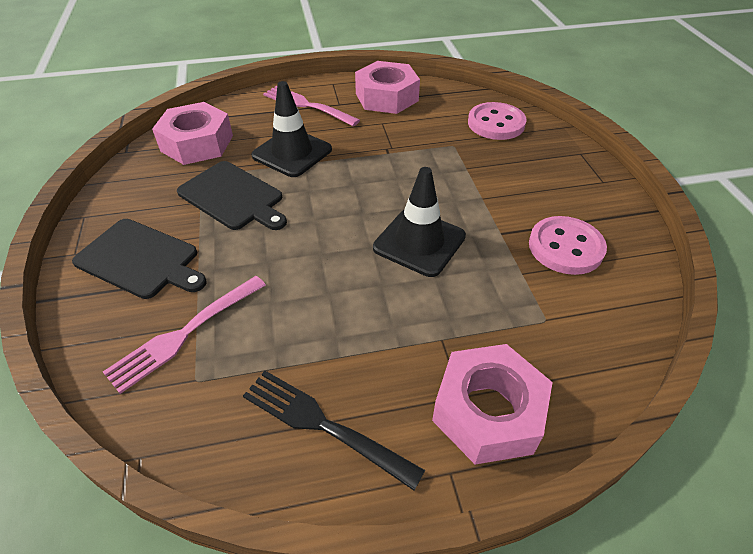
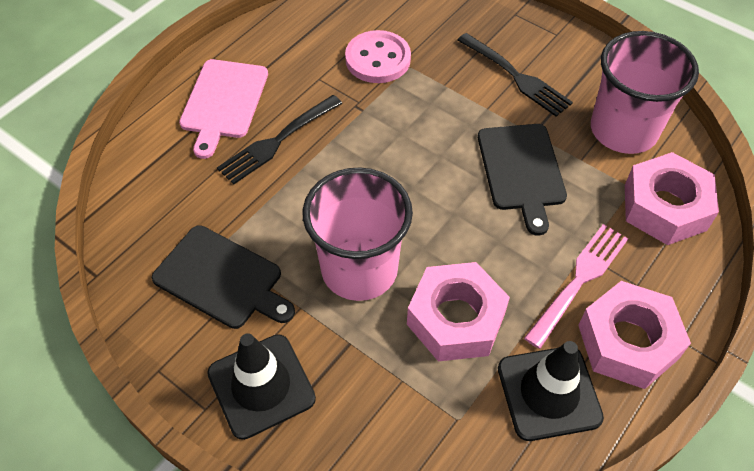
black fork: [243,371,425,491] = 1 -> [217,95,342,185] [457,33,573,117] = 2
pink button: [468,102,527,140] [529,216,607,275] = 2 -> [345,30,411,83] = 1
pink cup: none = 0 -> [302,167,413,301] [591,31,699,154] = 2
pink cutting board: none = 0 -> [179,59,268,159] = 1
pink fork: [103,276,266,394] [263,86,360,126] = 2 -> [524,224,629,349] = 1

